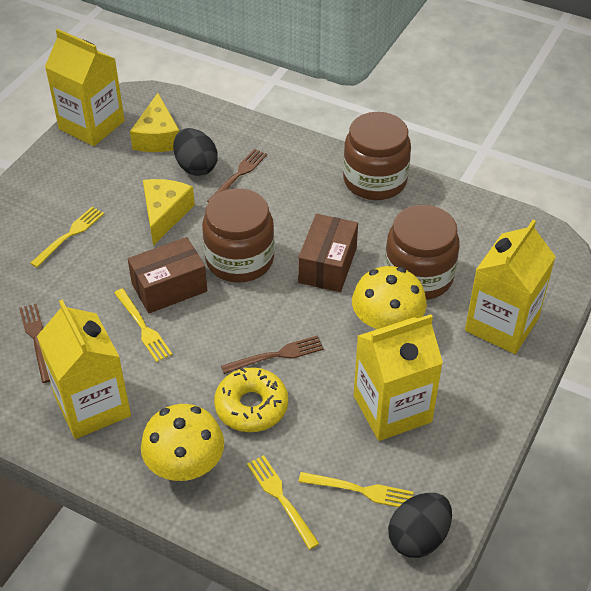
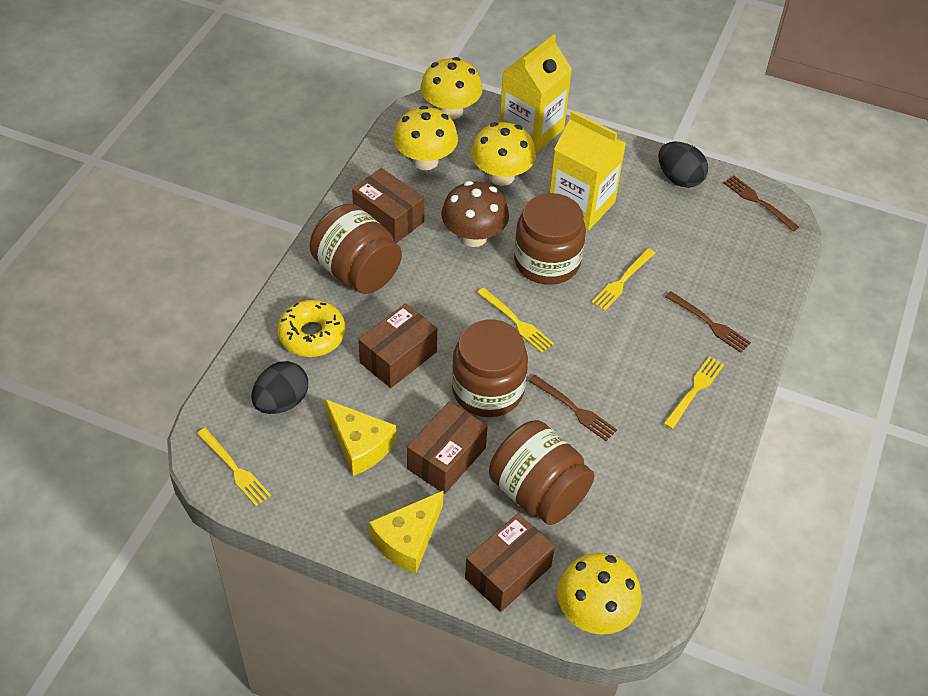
brown box: [128,237,207,313] [298,214,358,292] = 2 -> [352,168,424,243] [358,303,437,388] [407,401,488,494] [465,513,555,612] = 4
brown jar: [202,188,275,283] [343,112,411,200] [384,205,460,300] = 3 -> [310,204,402,294] [452,320,528,417] [489,420,594,525] [514,193,586,285] = 4
brown mushroom: none = 0 -> [441,181,509,247] = 1
yellow carton: [37,300,131,439] [45,29,125,146] [354,314,443,441] [465,219,556,354] = 4 -> [500,34,572,153] [549,111,626,230] = 2
yellow mushroom: [141,404,224,481] [352,266,427,330] = 2 -> [394,106,458,170] [420,57,483,120] [471,122,536,186] [557,553,642,635] = 4

